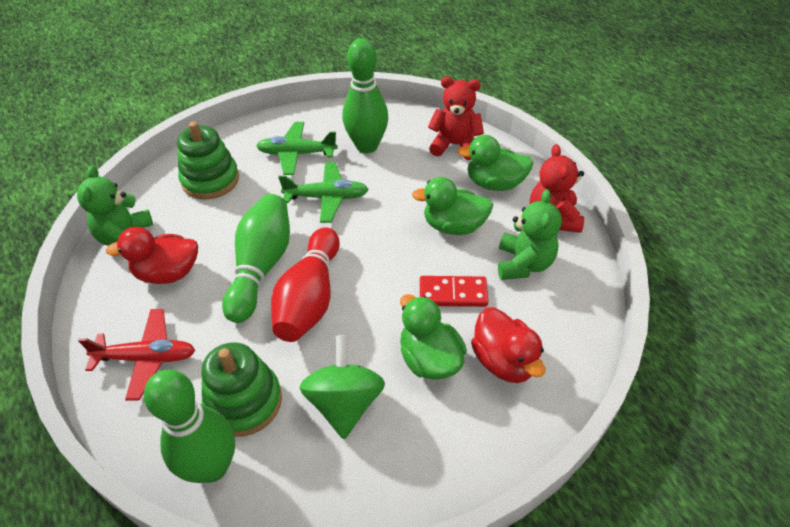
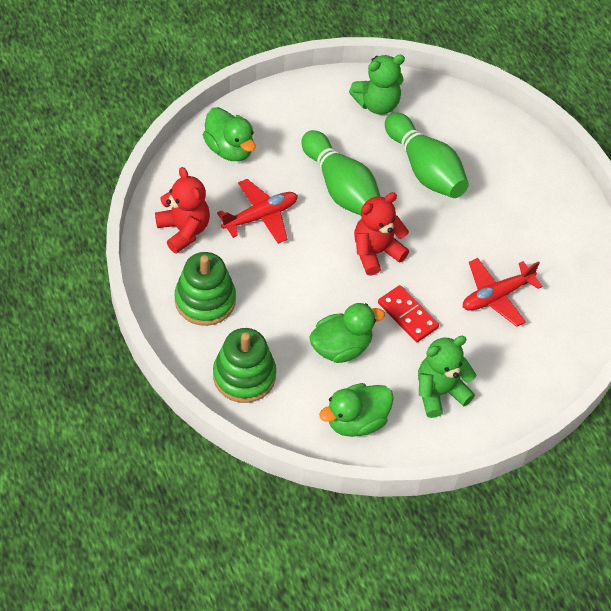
green bowling pin: [144,370,235,483] [222,194,290,323] [342,38,388,153] = 3 -> [302,130,380,216] [385,113,469,198] = 2
green plane: [256,122,338,175] [278,162,369,223] = 2 -> none = 0
green spinning top: [300,335,385,439] = 1 -> none = 0
red bowling pin: [271,227,340,342] = 1 -> none = 0
red duck: [106,227,198,284] [471,307,545,383] = 2 -> none = 0
red plane: [78,309,195,401] = 1 -> [217,179,298,244] [463,258,543,327] = 2

